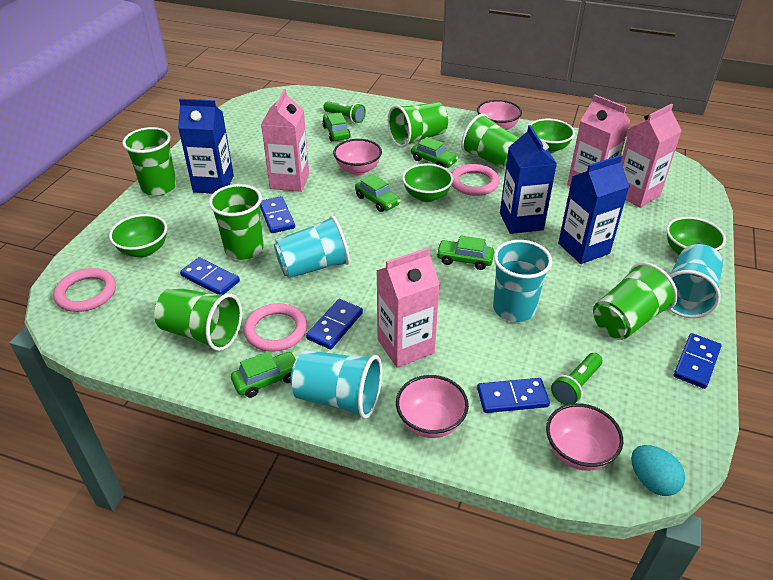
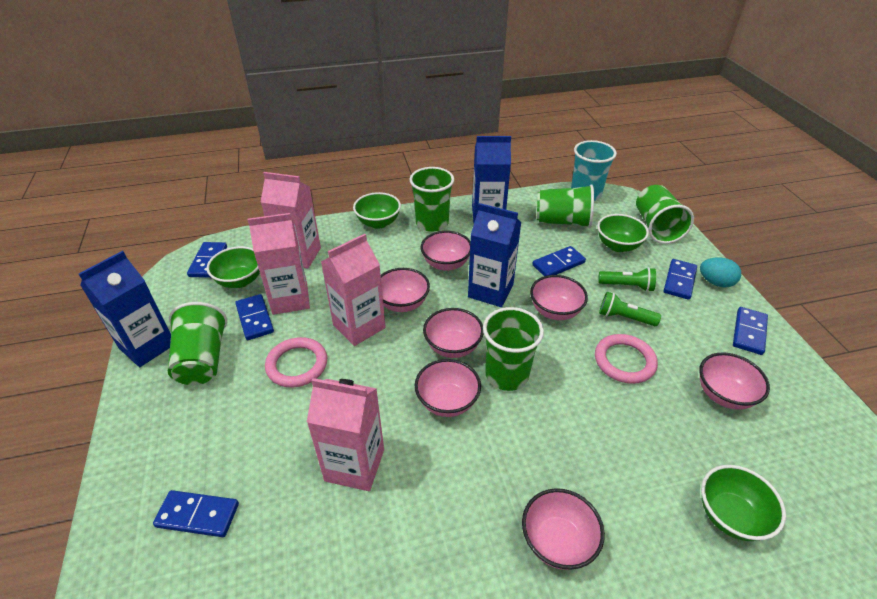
blue domino: [180,257,240,295] [260,196,295,233] [306,299,363,350] [477,378,550,413] [674,333,721,389] = 5 -> [153,490,239,537] [187,242,227,278] [235,294,274,340] [532,246,586,276] [664,259,697,300] [733,307,768,355] = 6
green car: [231,352,296,398] [322,113,351,141] [355,174,401,212] [411,137,458,168] [436,236,494,270] = 5 -> none = 0
green cup: [122,127,177,196] [154,287,242,351] [209,184,263,260] [388,102,448,147] [461,113,519,170] [593,262,678,340] = 6 -> [168,302,227,385] [409,167,454,232] [483,307,544,391] [537,184,594,228] [636,185,694,244] = 5
pink bowl: [333,139,382,175] [396,375,469,438] [477,100,522,130] [546,403,623,471] = 4 -> [381,268,430,312] [415,359,481,417] [421,231,471,271] [423,308,484,358] [522,488,605,570] [530,275,588,320] [699,353,770,410] = 7
pink ring: [53,268,116,312] [244,303,307,352] [452,164,500,196] = 3 -> [265,337,327,388] [595,334,658,384] = 2
turquoise cup: [274,215,350,278] [291,350,382,419] [493,240,552,322] [669,244,723,318] = 4 -> [571,140,617,201] = 1

